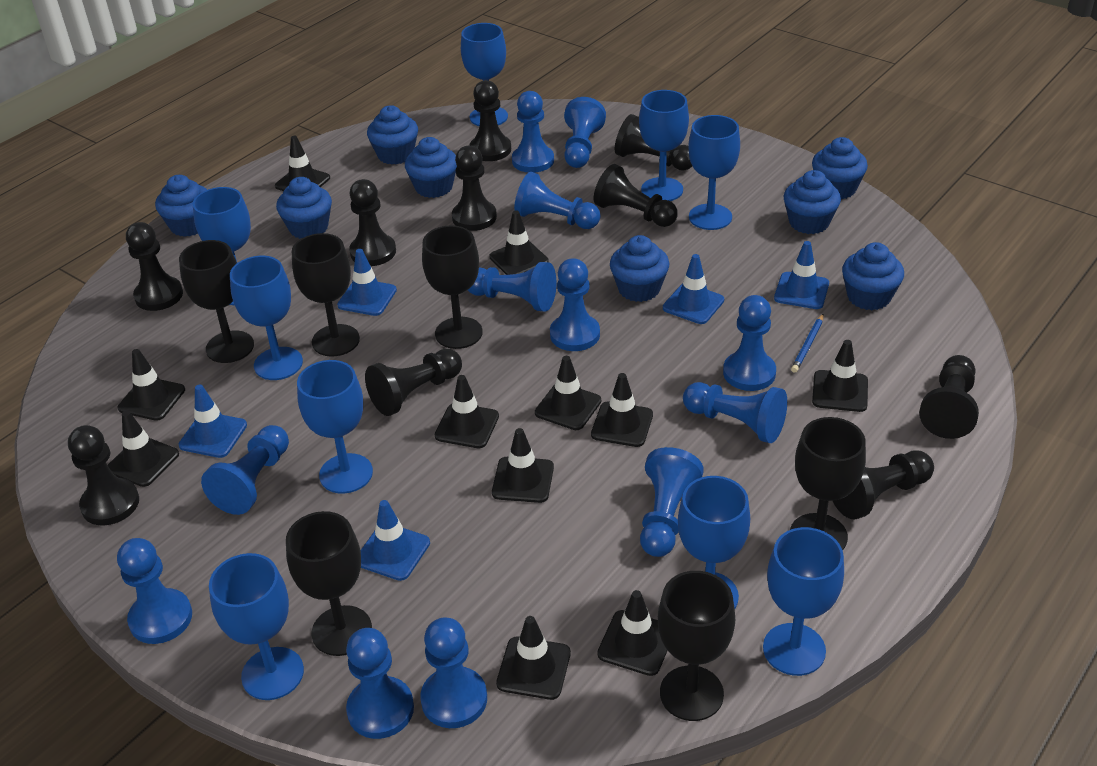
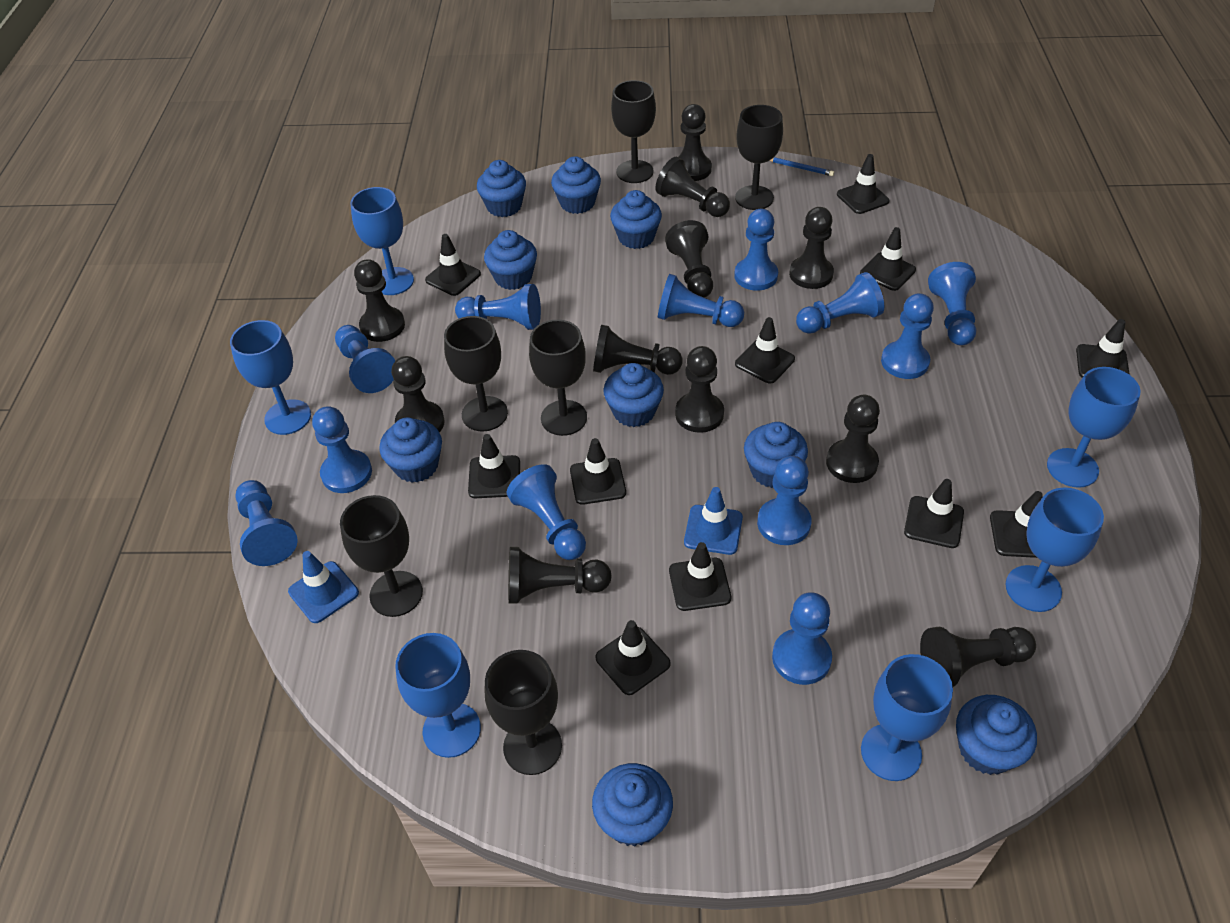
black pawn: [68,425,139,525] [126,222,183,311] [349,179,396,266] [365,349,462,416] [452,146,497,231] [469,80,511,161] [594,164,678,227] [615,114,692,171] [833,451,934,519] [919,355,979,439] = 10 -> [354,259,405,342] [391,356,445,433] [508,547,611,603] [593,325,682,375] [656,157,730,217] [665,220,713,298] [675,346,724,433] [678,104,712,181] [789,207,834,289] [826,395,880,483] [920,627,1036,687] = 11
blue cupcake: [155,175,207,237] [276,177,332,239] [367,105,418,165] [405,137,457,198] [610,235,670,302] [784,170,841,234] [812,137,868,200] [842,242,904,310] = 8 -> [379,417,442,483] [477,160,526,217] [484,230,537,290] [551,156,601,214] [592,763,673,847] [603,363,664,427] [610,190,662,249] [744,422,808,488] [956,695,1037,775] = 9
blue goblet: [193,187,251,305] [209,553,304,700] [230,256,303,380] [297,360,373,494] [461,23,508,126] [639,90,689,201] [678,476,750,608] [688,115,740,230] [763,527,844,676] = 9 -> [230,320,311,435] [350,187,414,295] [395,633,481,758] [861,654,953,781] [1006,487,1104,612] [1047,367,1141,488] = 6
blue traffic cone: [179,385,247,458] [337,249,397,316] [360,500,430,581] [663,254,724,324] [774,241,829,309] = 5 -> [288,551,359,623] [684,487,743,555] = 2

